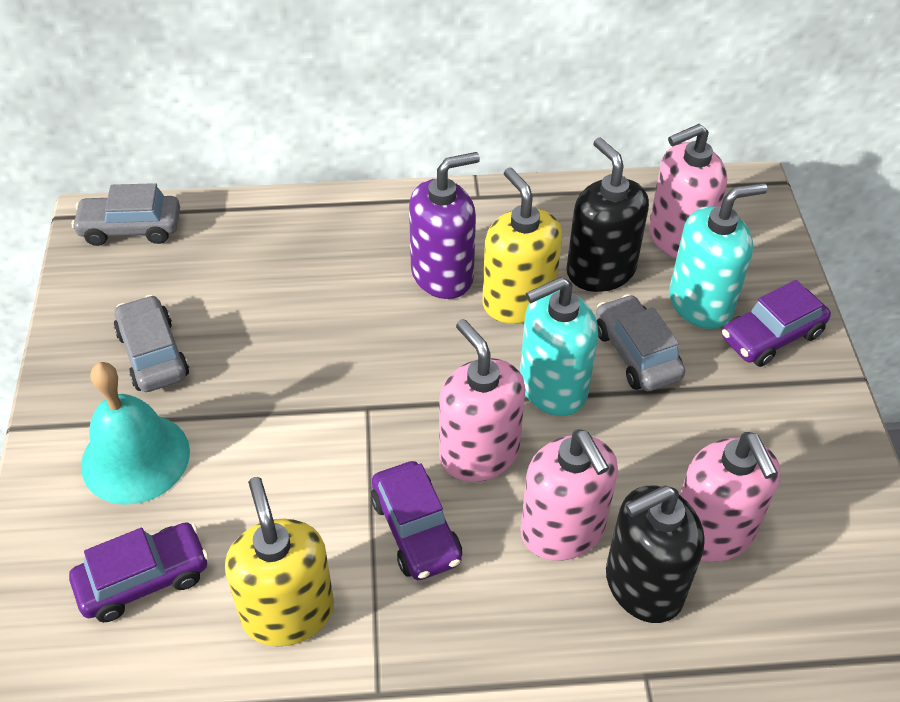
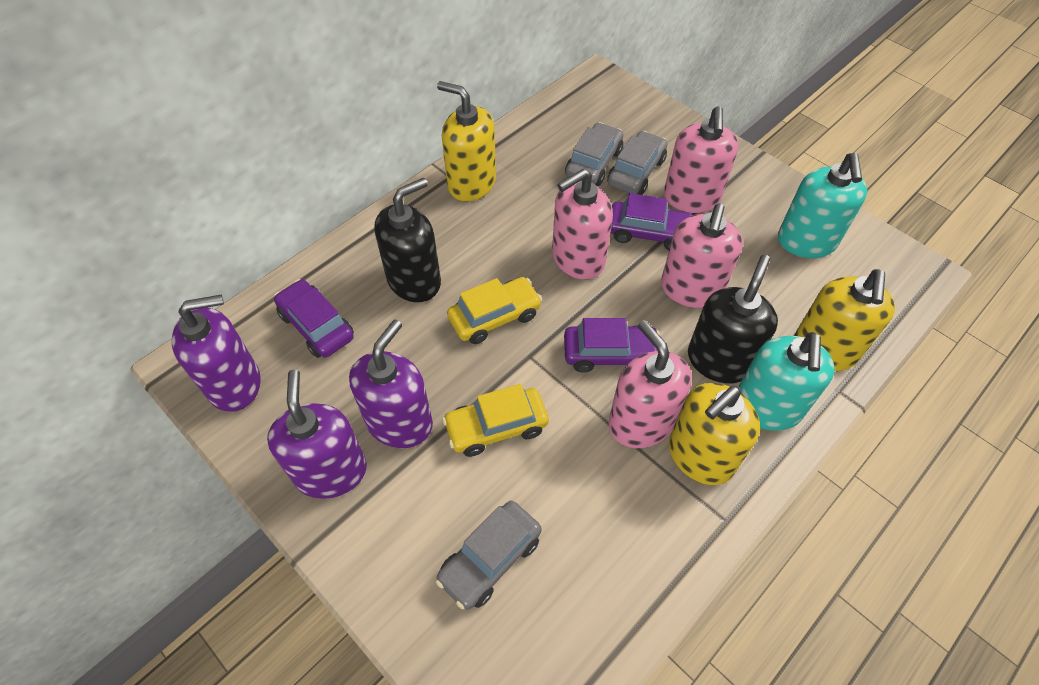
purple soap dispenser: [409,152,480,299] = 1 -> [172,295,261,412] [267,370,367,499] [349,319,433,448] = 3
turquoise bell: [81,362,190,505] = 1 -> none = 0
yellow car: none = 0 -> [442,384,549,457] [447,277,542,344] = 2
yellow soap dispenser: [225,477,334,646] [482,167,562,324] = 2 -> [437,81,496,202] [669,383,760,485] [794,269,895,371] = 3

